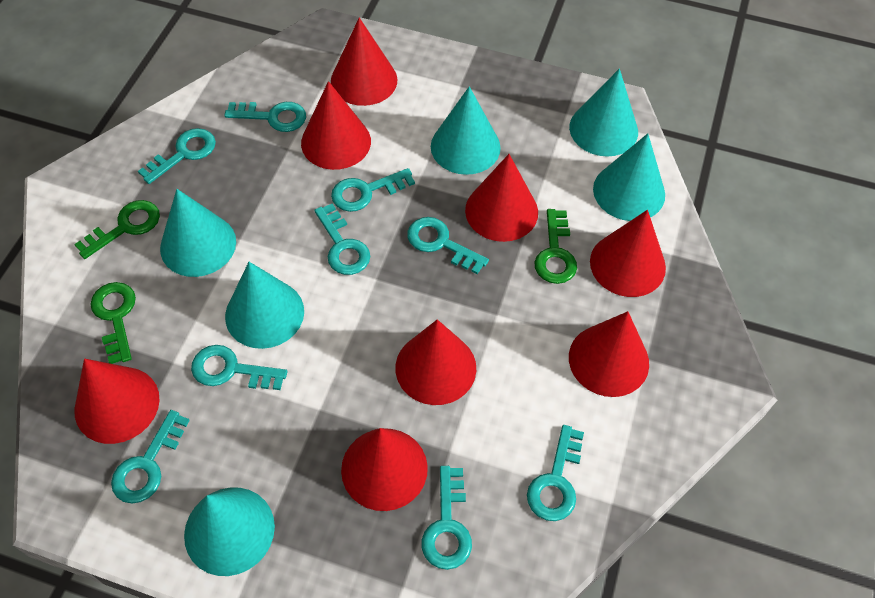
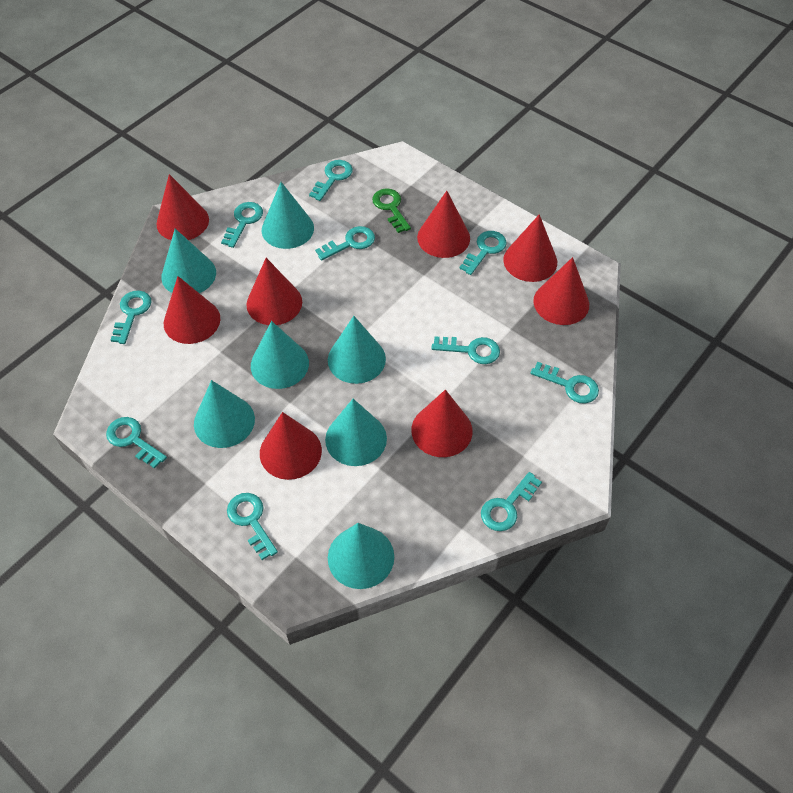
green key: [74,200,160,259] [90,282,136,364] [534,209,577,284] = 3 -> [372,189,411,233] = 1
turquoise cone: [160,189,236,277] [184,487,275,576] [225,262,304,349] [431,86,501,175] [569,68,638,156] [593,133,665,221] = 6 -> [161,229,216,293] [194,380,255,448] [251,321,309,389] [262,182,314,249] [325,399,387,466] [328,316,386,384] [328,523,394,589] = 7
turquoise key: [111,410,190,503] [138,128,216,184] [191,345,287,390] [224,102,306,132] [314,203,370,275] [331,168,415,212] [407,217,489,274] [422,466,472,570] [527,425,584,521] = 9 -> [106,417,167,469] [111,290,151,344] [221,202,263,248] [227,493,278,560] [309,160,353,201] [315,226,375,261] [431,336,500,364] [459,231,507,275] [481,472,542,531] [530,362,599,404] = 10

